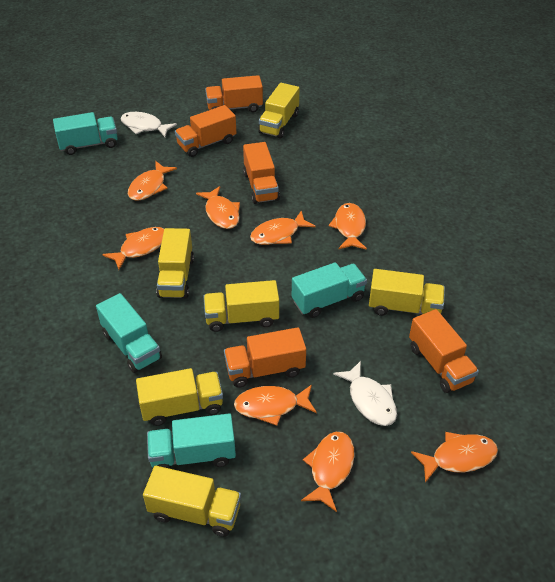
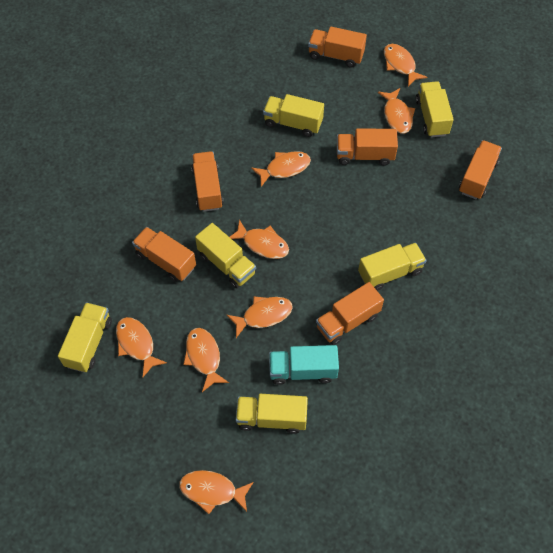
orange truck: [175,105,236,157] [205,75,263,112] [224,327,306,388] [243,142,280,204] [409,309,479,393] = 5 -> [132,227,196,282] [191,151,224,212] [308,27,367,68] [316,282,384,345] [337,128,398,166] [459,140,502,199] = 6
turquoise truck: [53,112,118,155] [96,293,162,373] [147,413,236,469] [292,262,367,318] = 4 -> [269,345,339,385] = 1
white fish: [120,112,177,137] [333,361,397,426] = 2 -> none = 0

